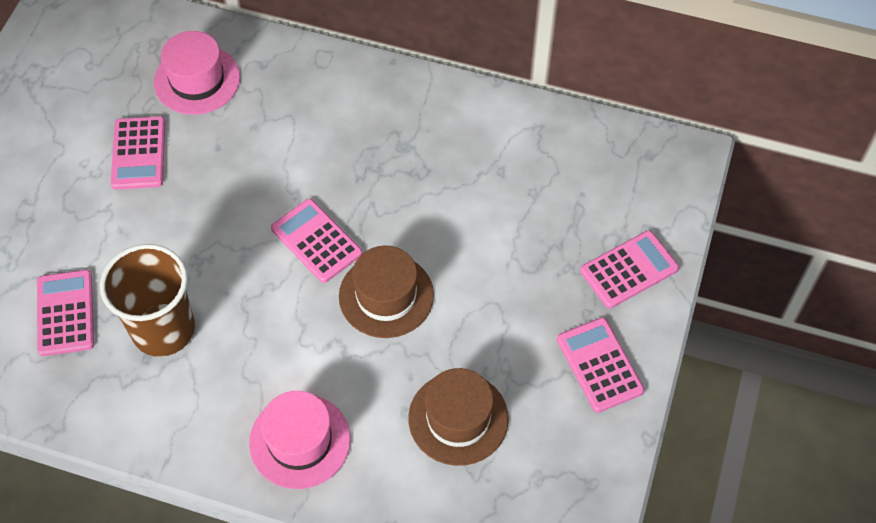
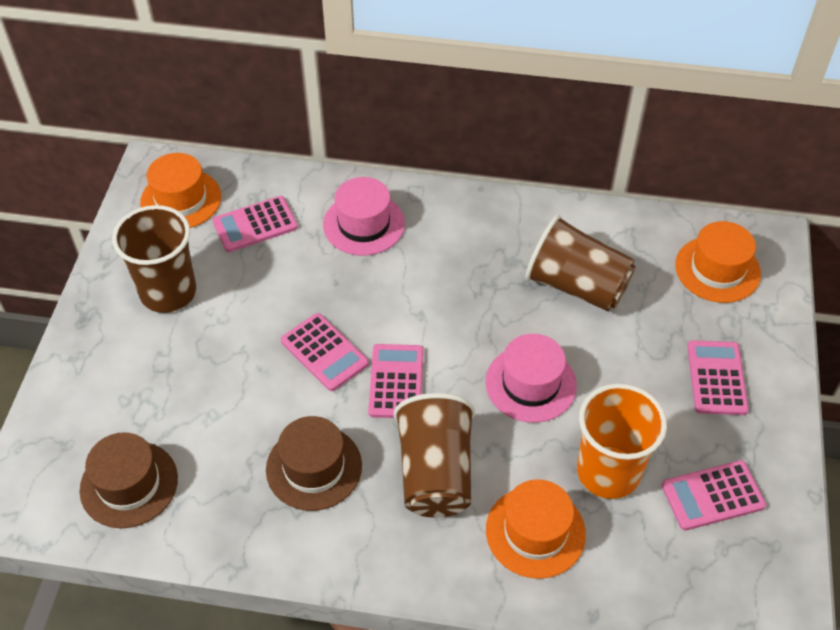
brown cup: [100,244,195,357] = 1 -> [112,205,196,313] [394,393,475,518] [526,215,636,312] = 3
orange cup: none = 0 -> [577,384,667,499] = 1
orange hat: none = 0 -> [140,153,221,228] [486,479,586,579] [675,221,761,303] = 3

